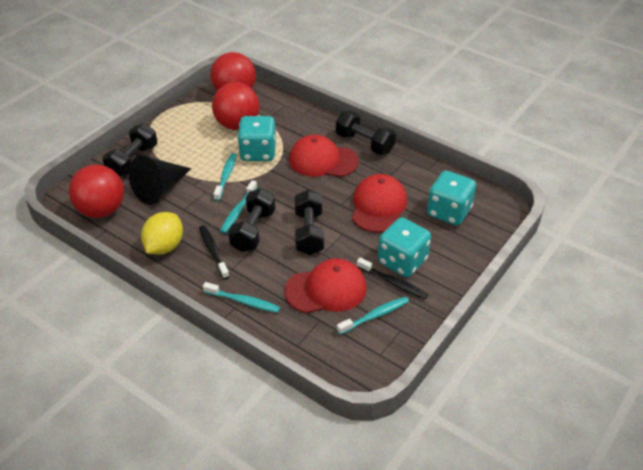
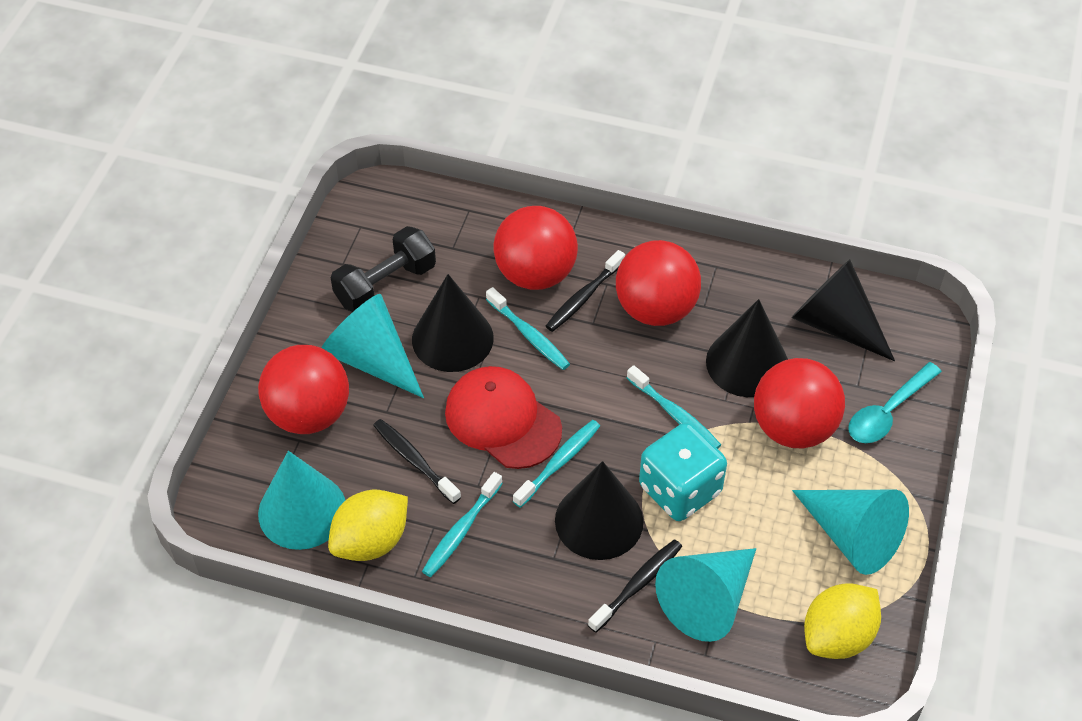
black cone: [129,155,191,205] = 1 -> [412,274,494,372] [555,461,643,560] [706,299,788,397] [791,260,895,361] = 4
black dumbbell: [103,123,157,177] [228,188,275,252] [295,190,324,255] [336,111,396,155] = 4 -> [331,226,436,312] = 1
black toothbrush: [199,225,230,279] [357,258,428,299] = 2 -> [373,419,461,504] [546,250,625,332] [588,539,682,633] = 3
red ball: [69,165,124,218] [210,52,256,90] [212,82,259,130] = 3 -> [258,345,349,434] [494,206,578,290] [616,240,701,326] [754,358,845,448] = 4
red cap: [285,258,367,313] [289,135,359,177] [352,174,407,233] = 3 -> [445,366,562,469] = 1
turquoise cone: none = 0 -> [258,451,345,550] [321,294,424,398] [655,548,756,642] [792,490,909,575] = 4
turquoise dice: [237,116,277,161] [378,217,431,277] [427,171,476,225] = 3 -> [639,423,727,521] = 1
turquoise spoon: none = 0 -> [848,362,942,443] = 1
yellow lemon: [141,212,183,255] = 1 -> [328,490,408,561] [804,583,881,659] = 2

